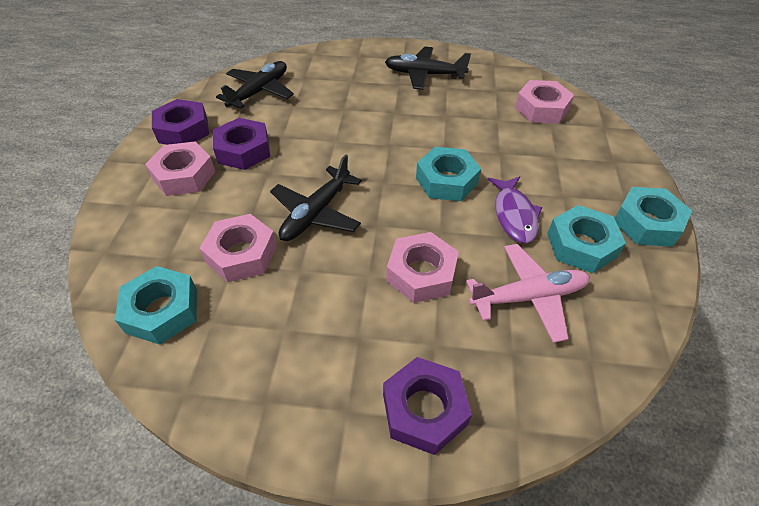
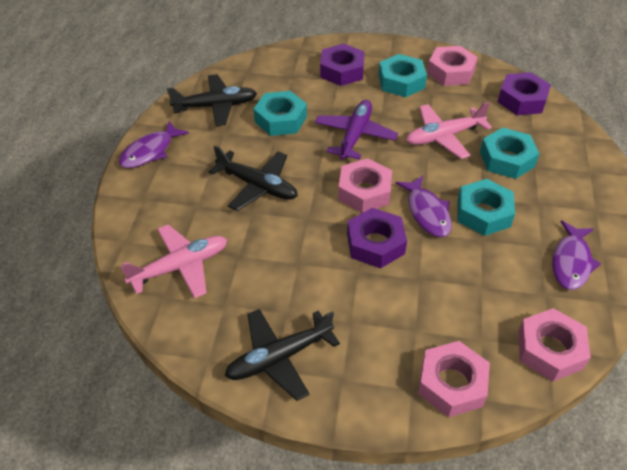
pink plane: [466,244,590,343] = 1 -> [120,224,227,298] [406,102,492,159] = 2
purple fish: [488,176,542,243] = 1 -> [119,121,189,168] [395,176,452,237] [552,220,601,290] = 3
purple plane: none = 0 -> [315,100,398,160] = 1

